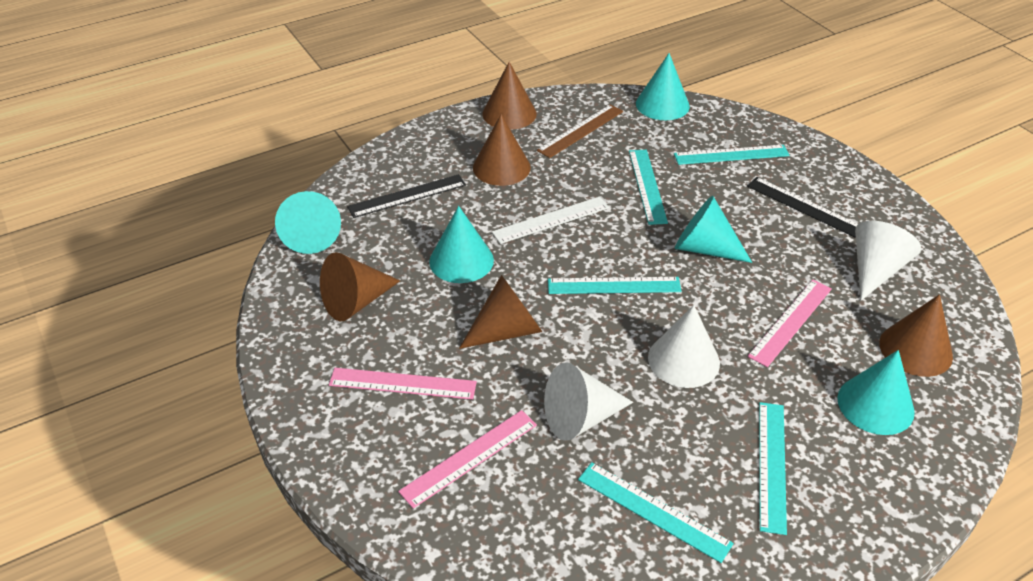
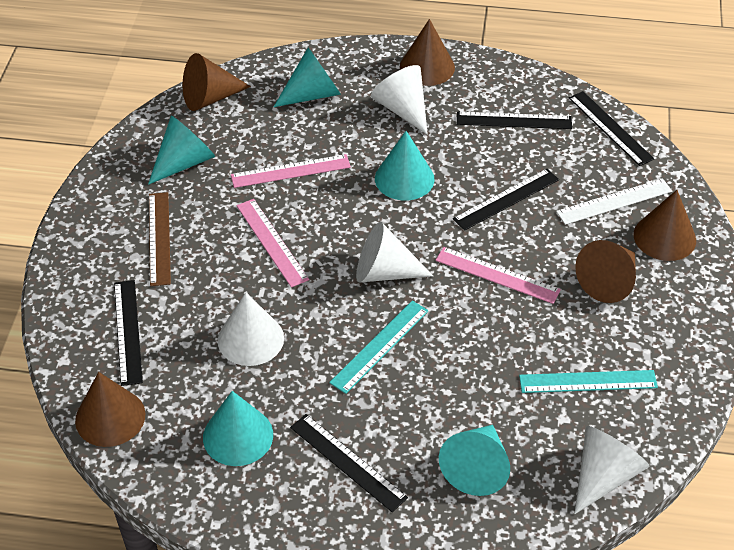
black ruler: [347,174,466,218] [747,177,858,237] = 2 -> [114,280,143,386] [290,414,408,512] [453,169,559,231] [457,112,572,129] [569,91,654,166] = 5
turquoise ruler: [548,277,682,294] [578,462,734,563] [629,150,668,225] [674,145,790,165] [759,402,787,535] = 5 -> [329,300,429,394] [519,370,658,393] = 2
white cone: [544,362,633,441] [648,305,720,388] [855,221,922,300] = 3 -> [218,293,284,366] [356,222,433,282] [371,65,428,135] [574,426,650,514] = 4

